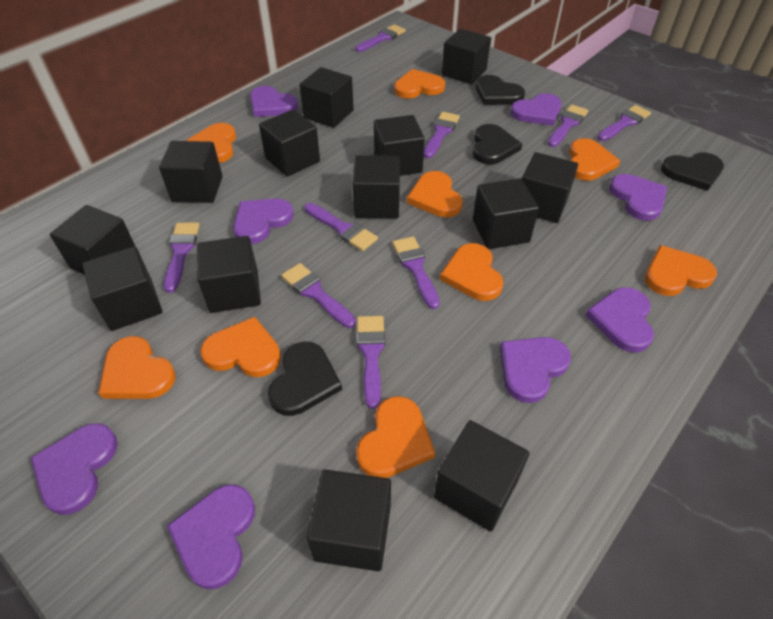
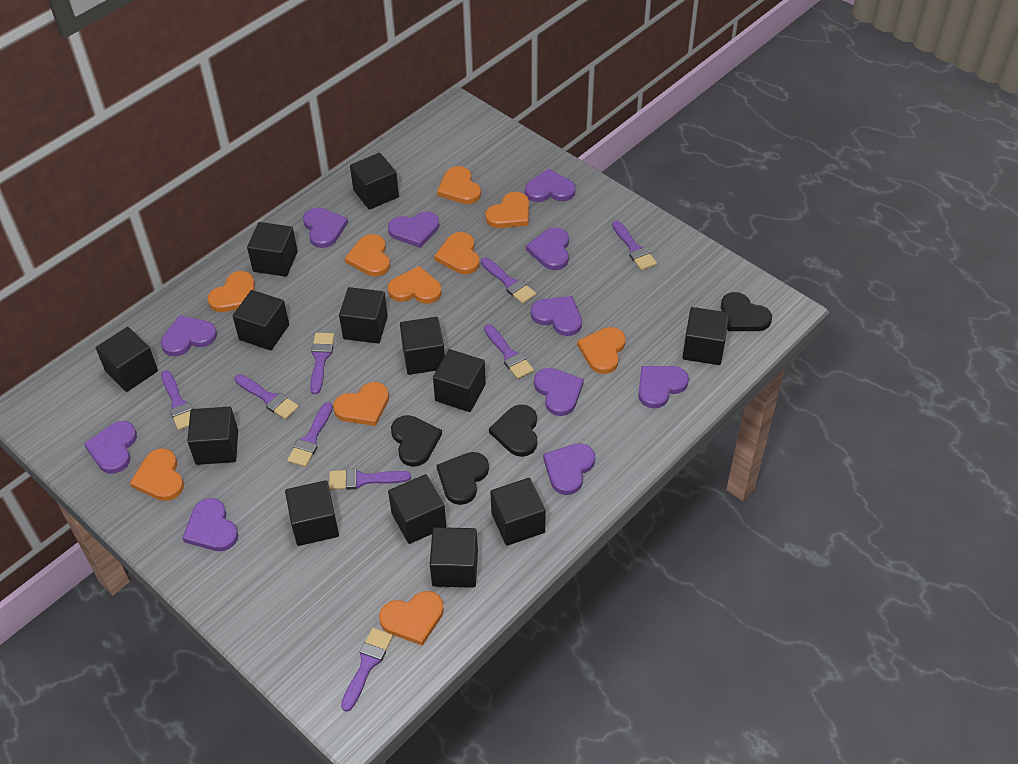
orange heart: [98,336,175,399] [186,123,236,163] [200,317,281,377] [356,396,435,478] [394,69,445,99] [407,171,463,217] [440,243,504,301] [569,138,620,181] [645,245,717,296] = 9 -> [130,448,184,501] [207,271,255,312] [333,382,389,426] [345,234,390,277] [379,591,444,646] [388,266,442,304] [434,232,480,274] [437,166,481,204] [485,192,529,228] [577,327,626,374] = 10
purple heart: [31,423,118,515] [167,484,255,589] [233,199,294,244] [250,86,298,117] [500,337,571,403] [511,93,562,126] [585,287,654,352] [609,174,667,221] = 8 -> [84,421,137,474] [161,315,217,356] [182,498,238,551] [303,208,348,248] [388,211,440,248] [525,169,576,202] [526,227,569,270] [531,296,582,336] [534,368,584,416] [543,443,595,495] [638,366,689,408] = 11

